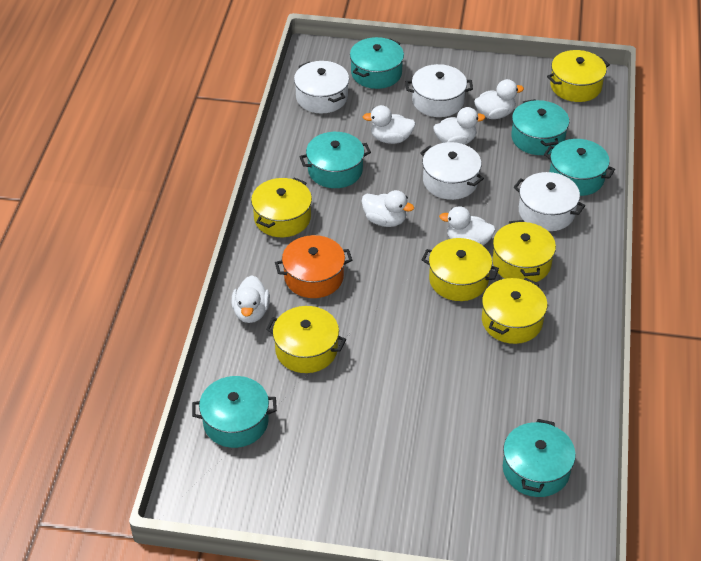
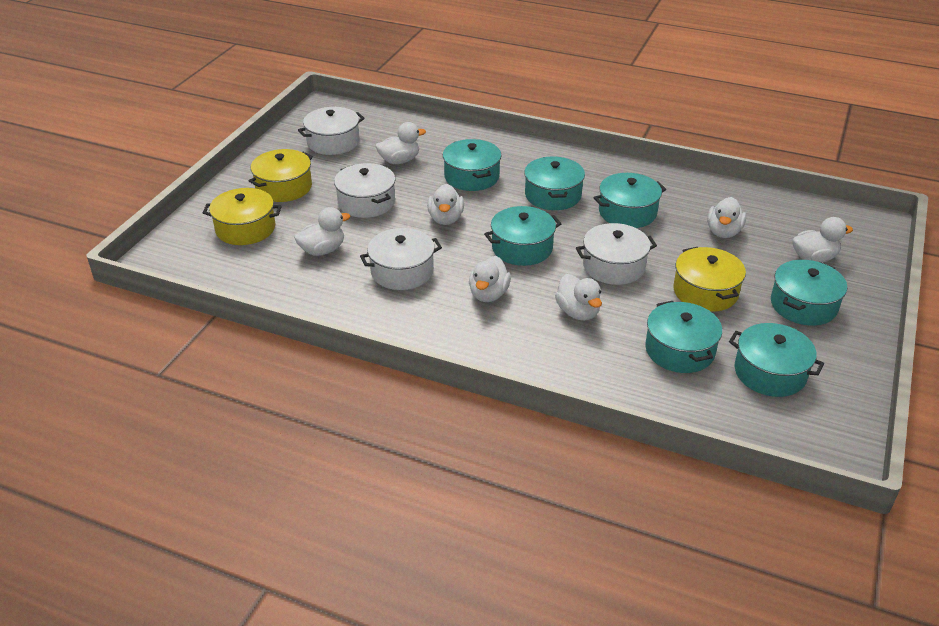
orange pot: [275,235,352,298] = 1 -> none = 0
turquoise pot: [192,376,277,448] [299,132,371,188] [350,37,404,89] [503,419,576,497] [511,99,569,155] [544,139,615,196] = 6 -> [443,139,501,191] [484,206,561,266] [524,157,585,210] [594,173,666,228] [645,301,722,373] [729,323,824,397] [771,260,847,326] = 7
white duck: [231,275,270,323] [361,190,414,227] [363,105,416,144] [433,107,485,145] [439,206,496,246] [474,79,524,119] = 6 -> [294,207,350,256] [375,122,426,164] [427,184,464,225] [469,256,511,302] [555,274,602,321] [707,197,746,238] [792,217,853,262] = 7
yellow pot: [251,178,312,237] [266,306,346,373] [422,238,499,301] [482,278,547,344] [492,220,556,282] [547,50,610,102] = 6 -> [203,188,282,245] [249,149,313,202] [674,247,746,312] = 3

